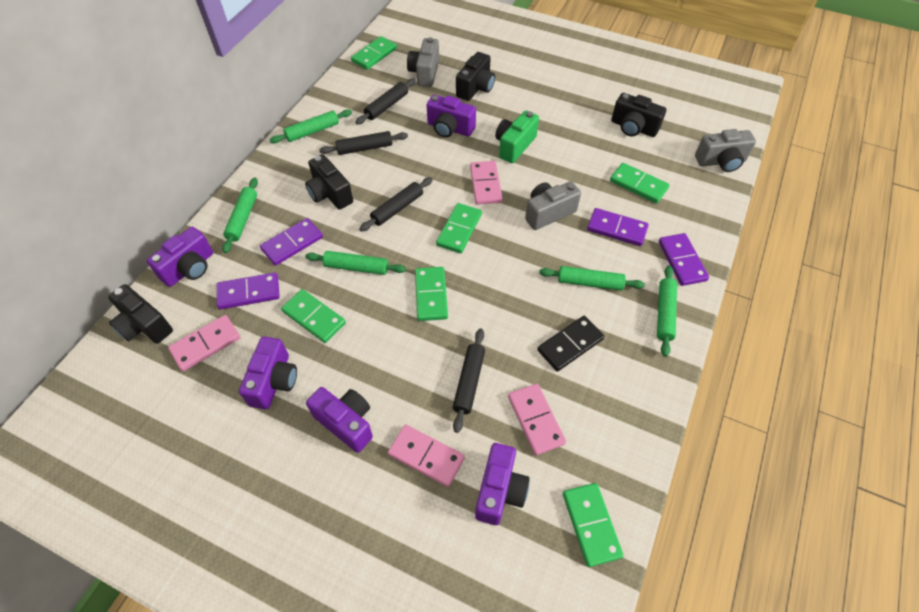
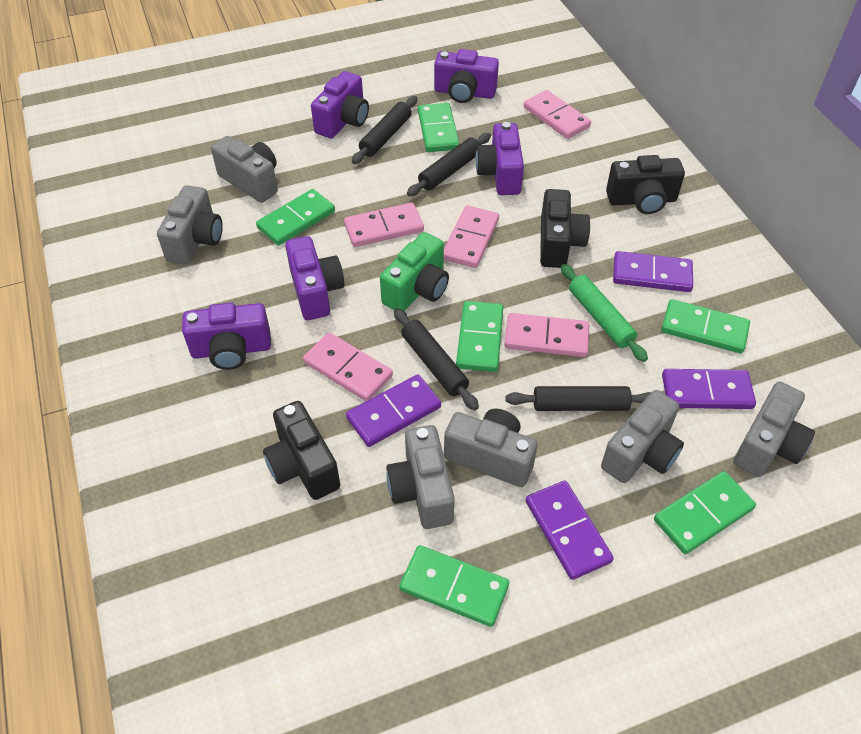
black camera: [108,284,173,344] [305,154,353,210] [456,52,495,101] [611,93,666,137] = 4 -> [263,401,340,500] [540,189,590,268] [606,155,685,214] = 3
black domino: [537,316,605,372] = 1 -> none = 0
green rolling pin: [222,177,258,253] [270,109,352,143] [305,251,406,275] [539,266,645,291] [657,265,677,357] = 5 -> [561,264,648,362] = 1
grey camera: [407,37,439,87] [525,181,581,230] [695,129,756,172] = 3 -> [157,185,223,265] [211,136,278,203] [386,425,455,529] [444,409,538,487] [601,390,684,483] [733,382,815,477] = 6
pink domino: [168,315,241,371] [388,425,465,487] [470,161,503,205] [508,384,566,455] = 4 -> [303,332,393,401] [344,203,424,247] [444,206,499,268] [504,313,589,357] [524,90,591,139] = 5

